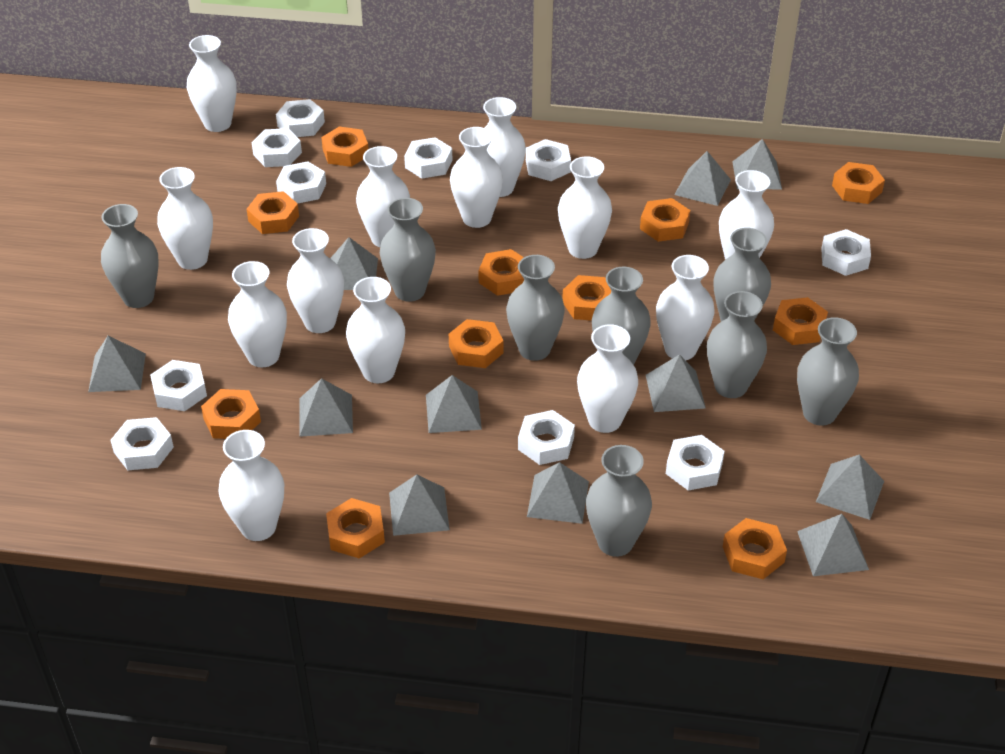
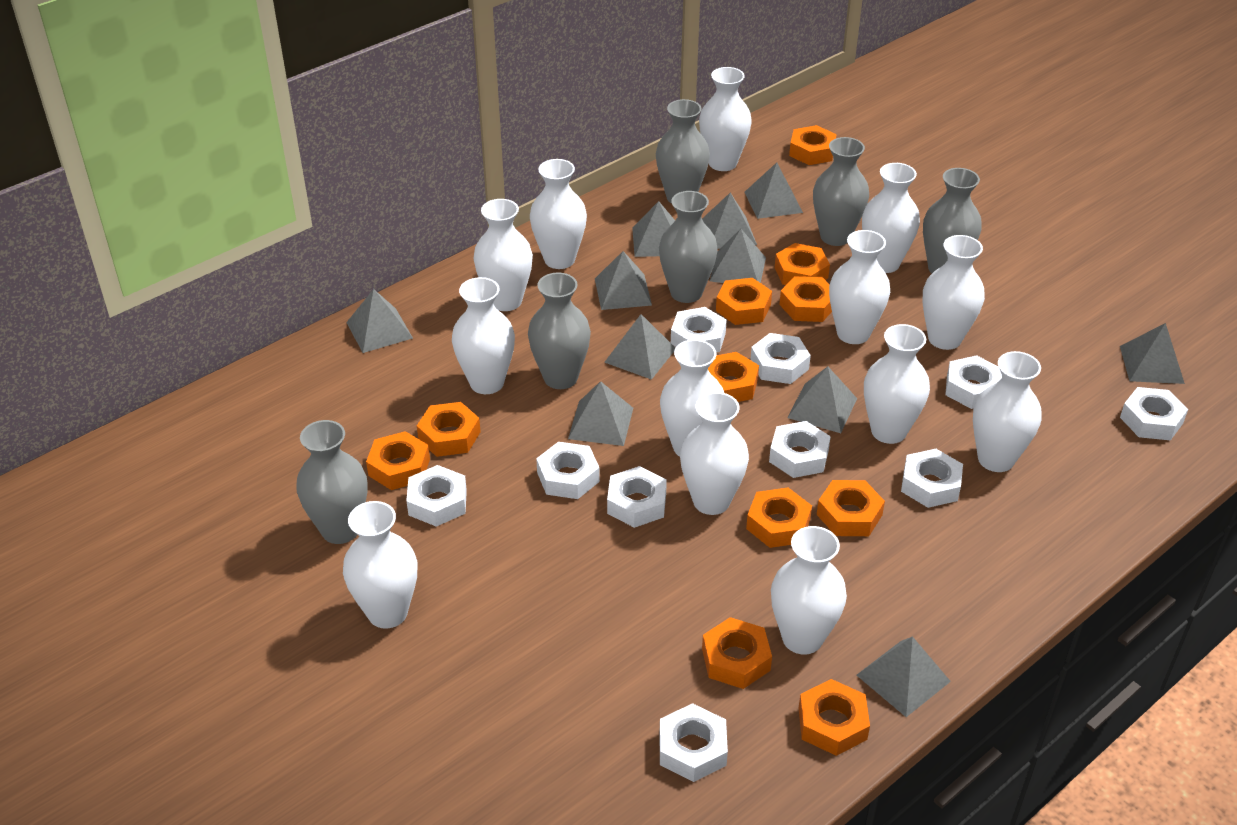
grey vase: [101,204,159,308] [380,198,436,302] [506,255,565,361] [586,445,652,557] [592,267,651,365] [707,291,767,398] [713,228,771,322] [797,317,859,426] = 8 -> [296,420,367,544] [528,273,591,389] [656,99,710,204] [659,191,718,303] [813,137,869,246] [923,168,982,273] = 6

